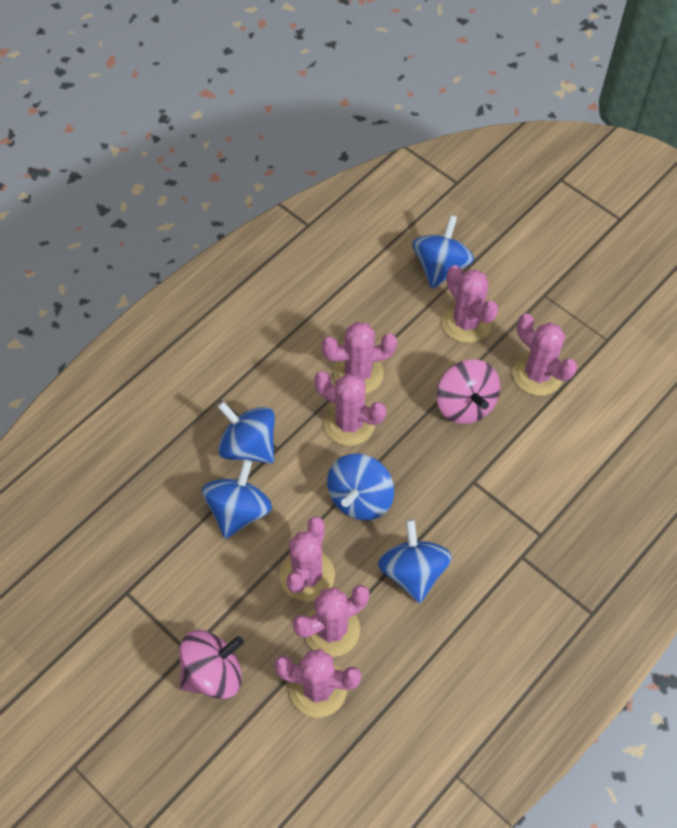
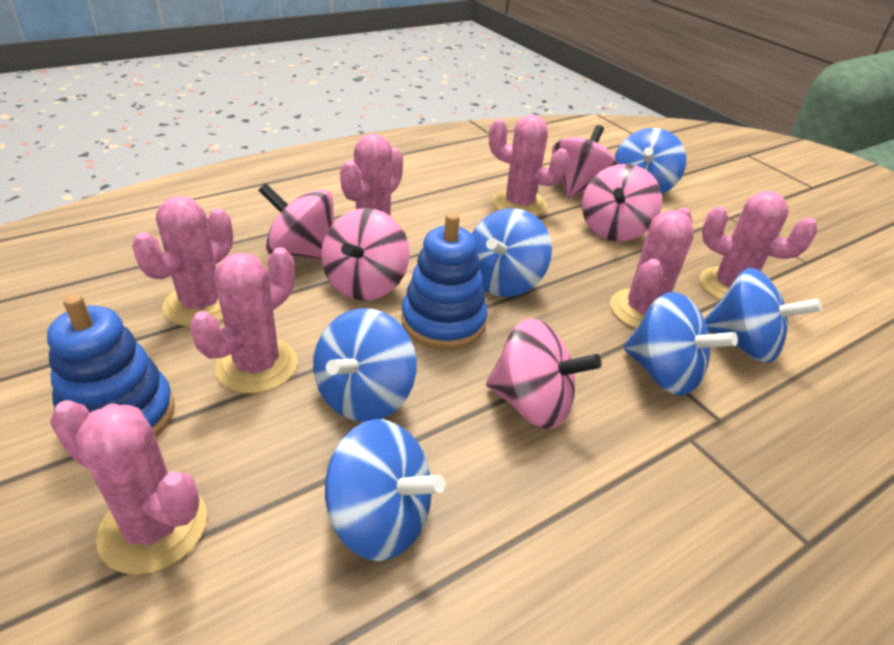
blue spinning top: [202,459,272,539] [217,401,275,463] [327,454,394,520] [378,519,452,603] [412,215,474,289] = 5 -> [313,308,417,422] [325,419,445,561] [472,208,552,297] [615,128,686,194] [623,292,738,396] [704,268,822,363] = 6
blue stacking toy: none = 0 -> [47,294,174,437] [401,213,488,350] = 2
pink spinning top: [179,630,244,699] [437,359,500,424] = 2 -> [258,183,334,259] [321,208,410,301] [486,318,602,429] [552,125,618,198] [582,164,662,241] = 5

